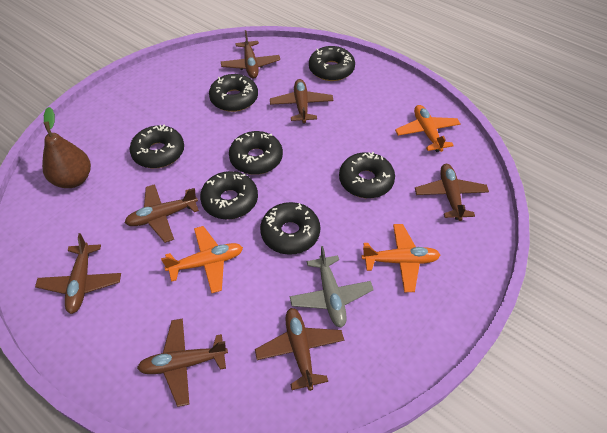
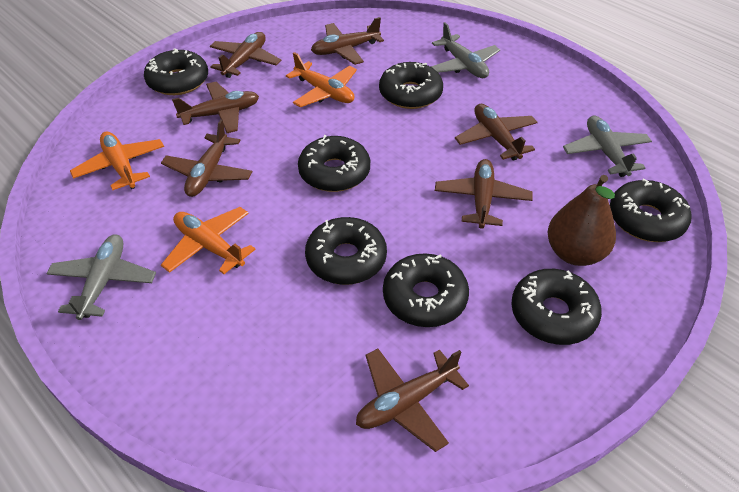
grey plane: [290,246,374,328] = 1 -> [46,234,156,320] [431,22,500,78] [563,116,652,177] = 3

